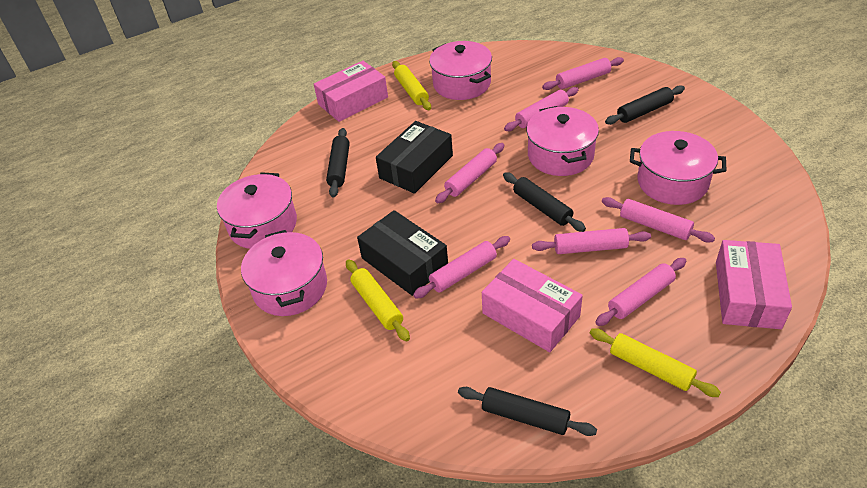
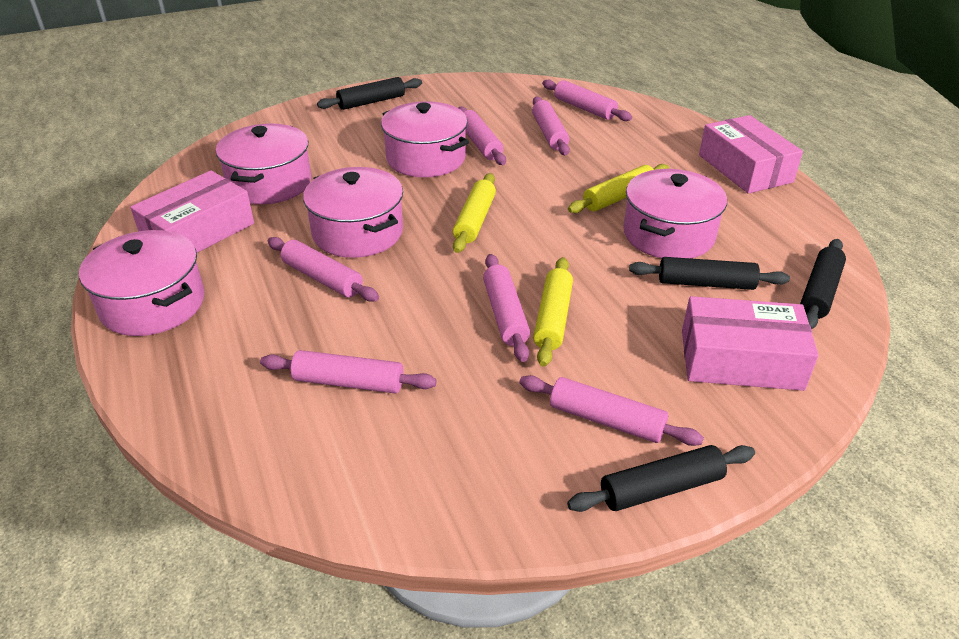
black box: [357,210,448,296] [376,121,453,194] = 2 -> none = 0

